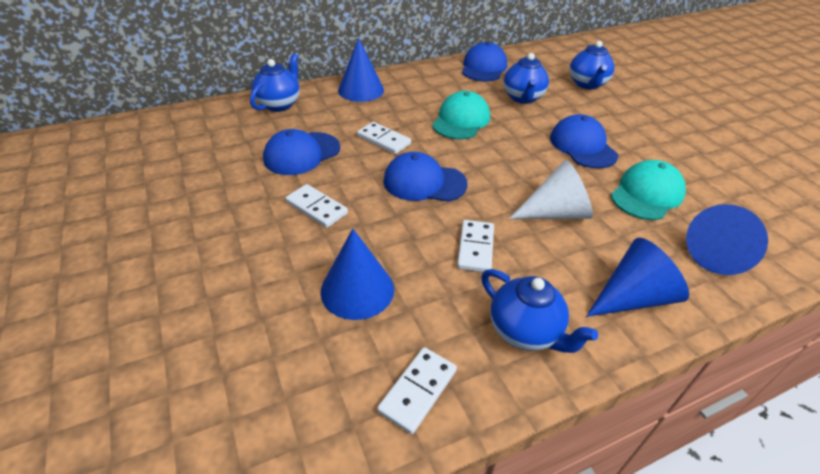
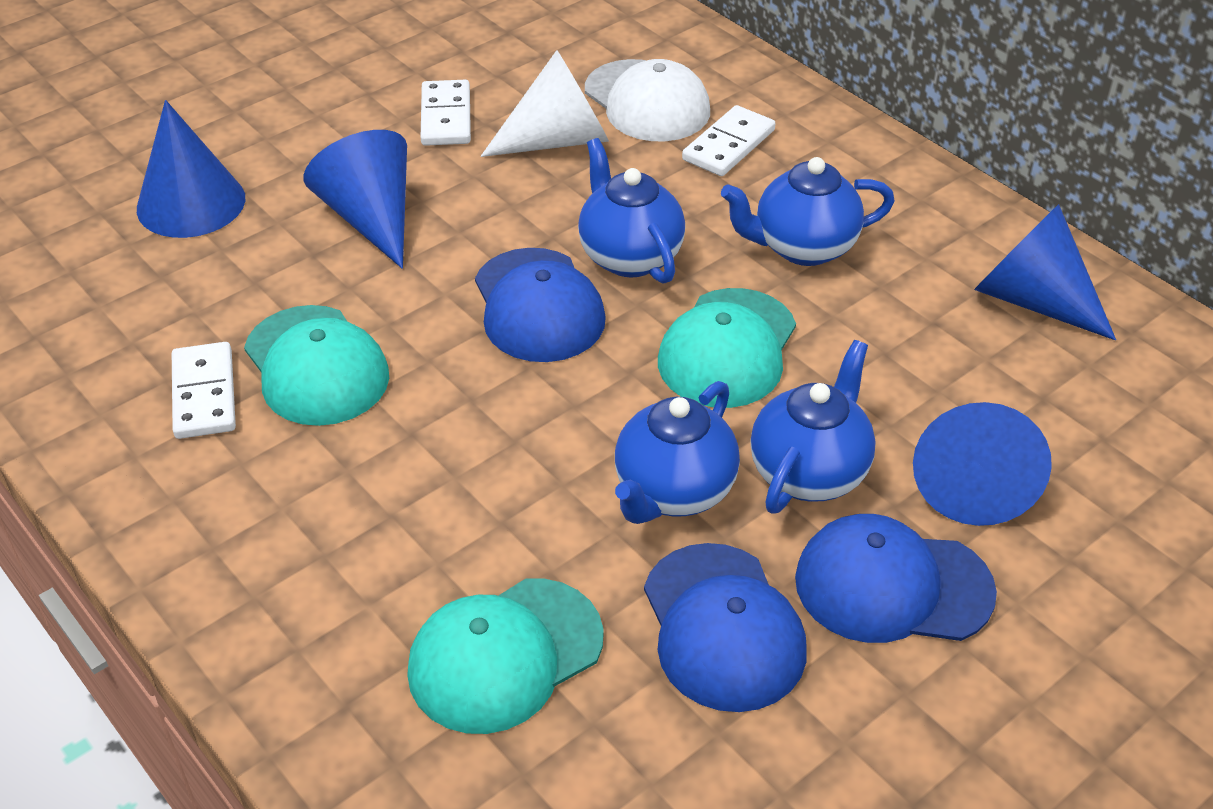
blue cap: [263,129,340,175] [383,152,468,202] [462,42,507,82] [550,114,618,168] = 4 -> [475,248,606,362] [644,543,807,712] [795,514,997,643] = 3
turquoise cap: [432,91,490,139] [611,160,686,220] = 2 -> [244,305,389,426] [407,578,604,734] [658,288,796,408] = 3
white cap: none = 0 -> [585,59,710,141] = 1
white domino: [285,184,348,228] [357,122,411,154] [377,347,457,434] [457,220,494,272] = 4 -> [172,342,236,439] [421,80,471,146] [682,105,776,176] = 3

